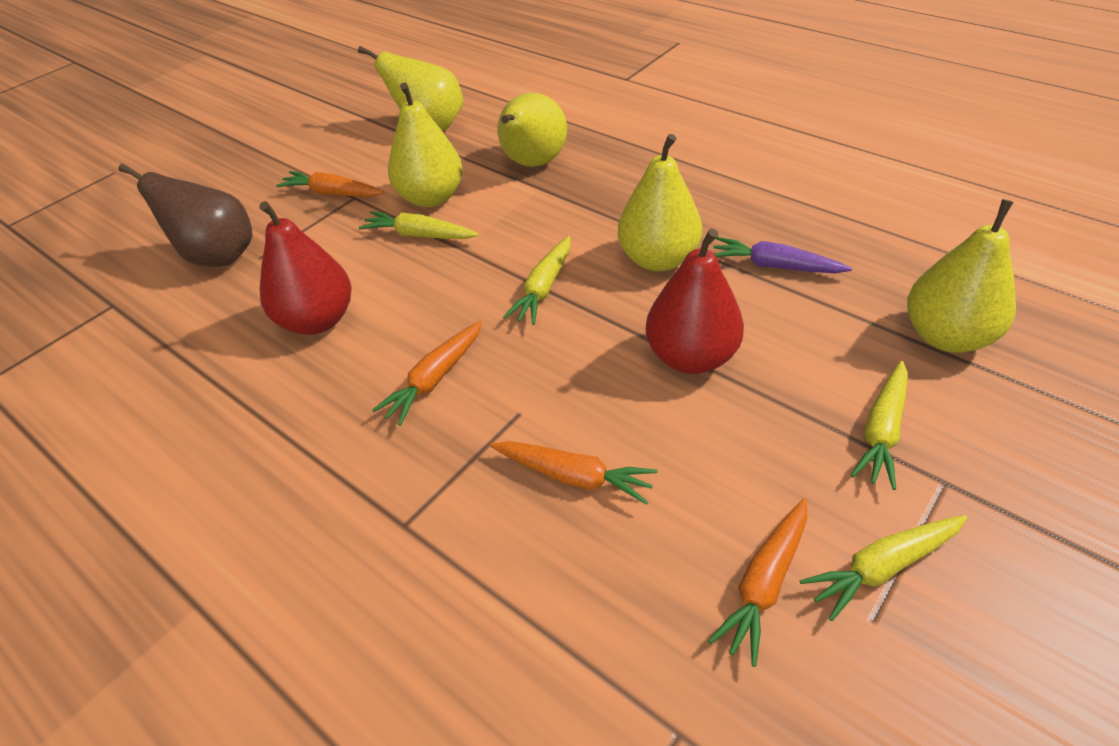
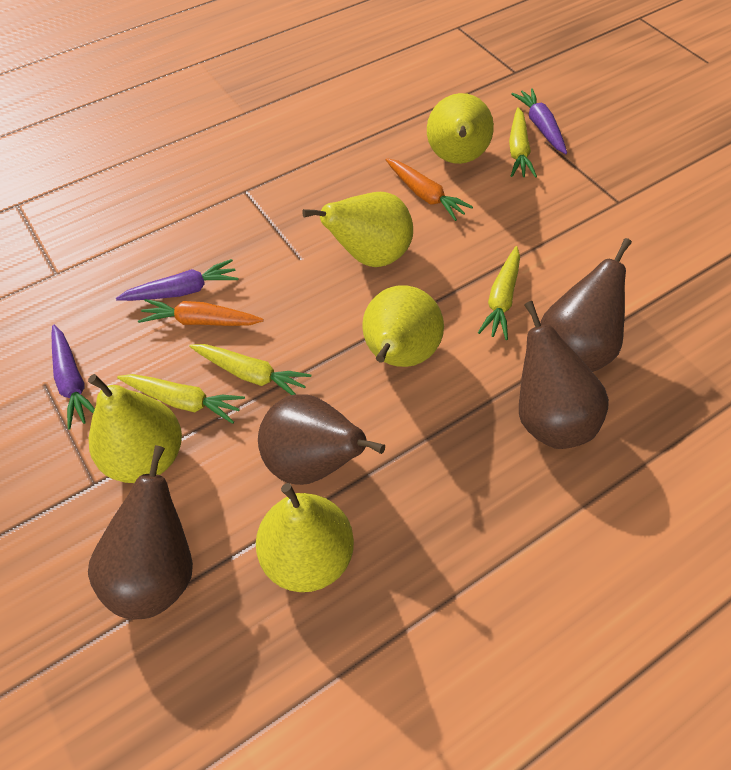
brown pear: [118,164,252,267] = 1 -> [88,445,193,619] [258,394,385,485] [519,301,609,449] [540,238,632,372] = 4
orange carrot: [276,171,384,197] [372,321,482,426] [490,441,658,505] [708,498,807,667] = 4 -> [138,299,264,326] [386,158,473,221] = 2
purple carrot: [714,237,852,273] = 1 -> [51,325,95,429] [116,259,238,301] [511,88,567,154] = 3
red pear: [259,201,352,335] [646,229,744,374] = 2 -> none = 0

